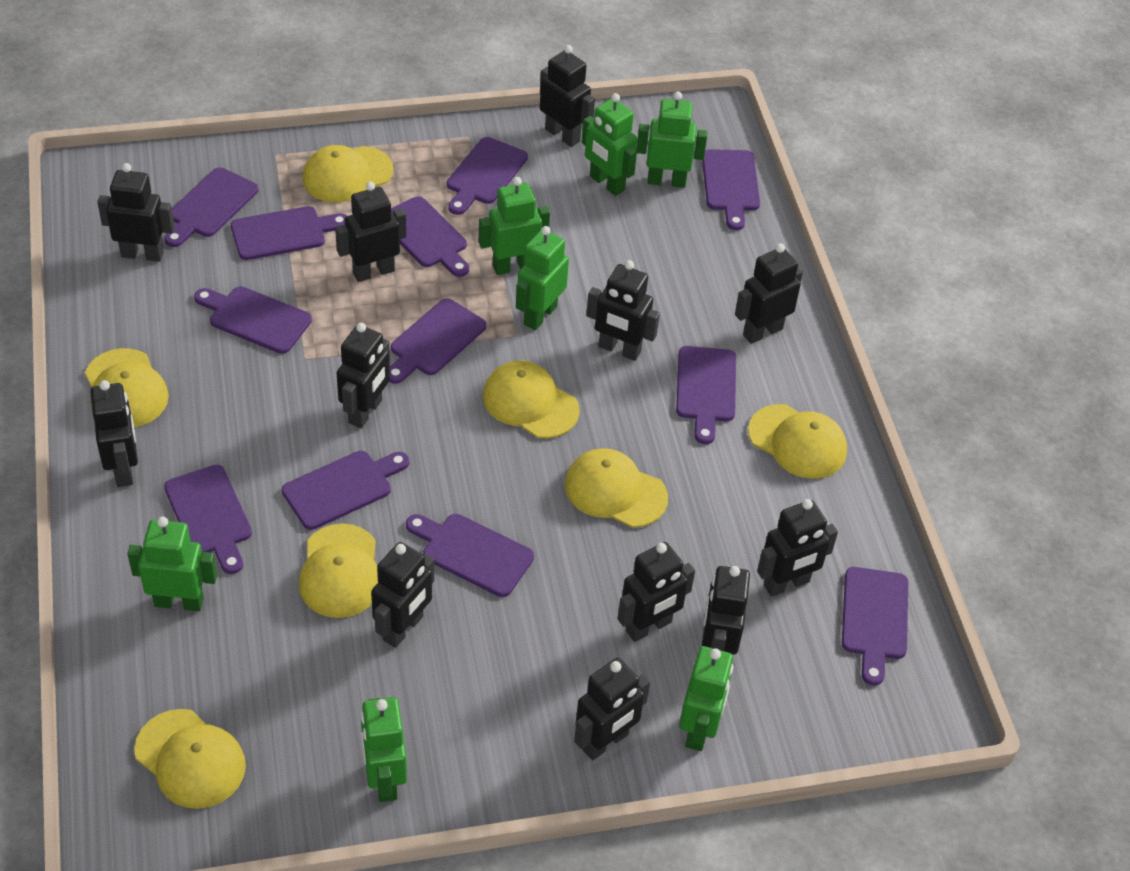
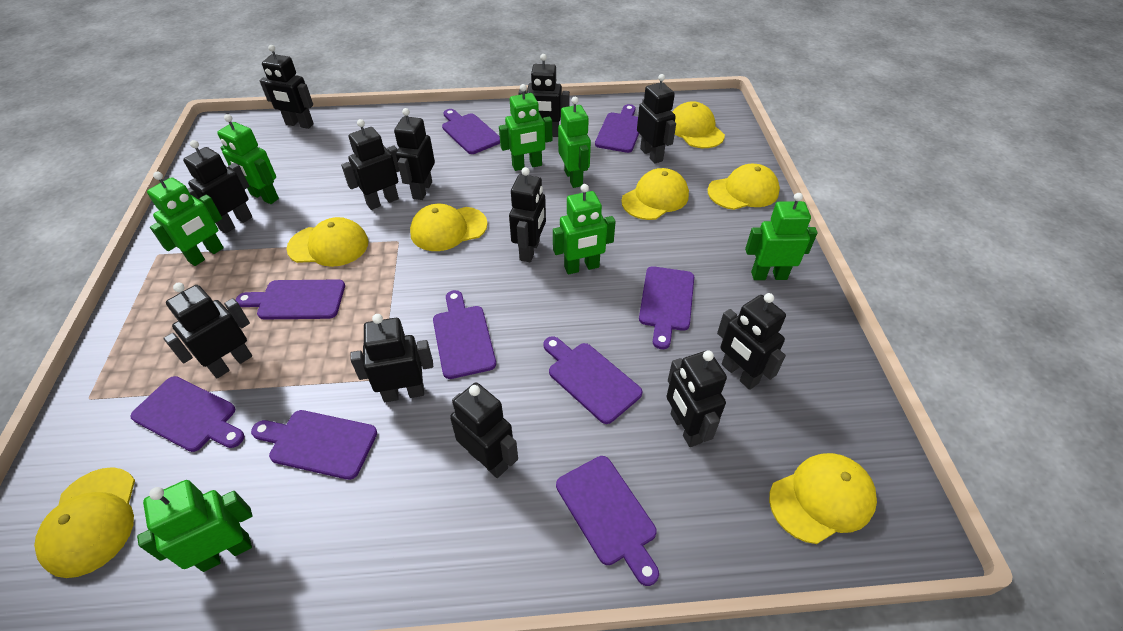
purple cutting board: [164,465,252,574] [165,167,259,247] [194,286,312,354] [231,206,347,260] [282,451,409,530] [389,298,486,384] [391,196,469,277] [406,514,534,597] [447,137,528,215] [676,346,736,444] [702,149,760,230] [842,567,908,685] = 12 -> [130,376,244,452] [236,279,345,319] [251,410,377,480] [433,290,496,379] [442,109,500,154] [543,336,643,424] [556,456,659,586] [595,104,639,153] [639,266,694,349] = 9

